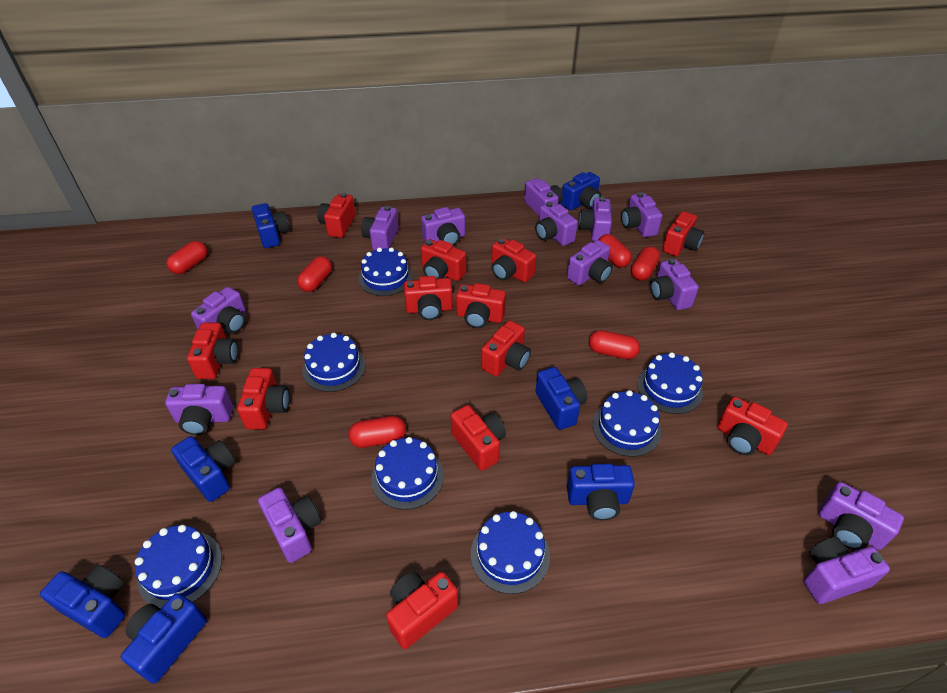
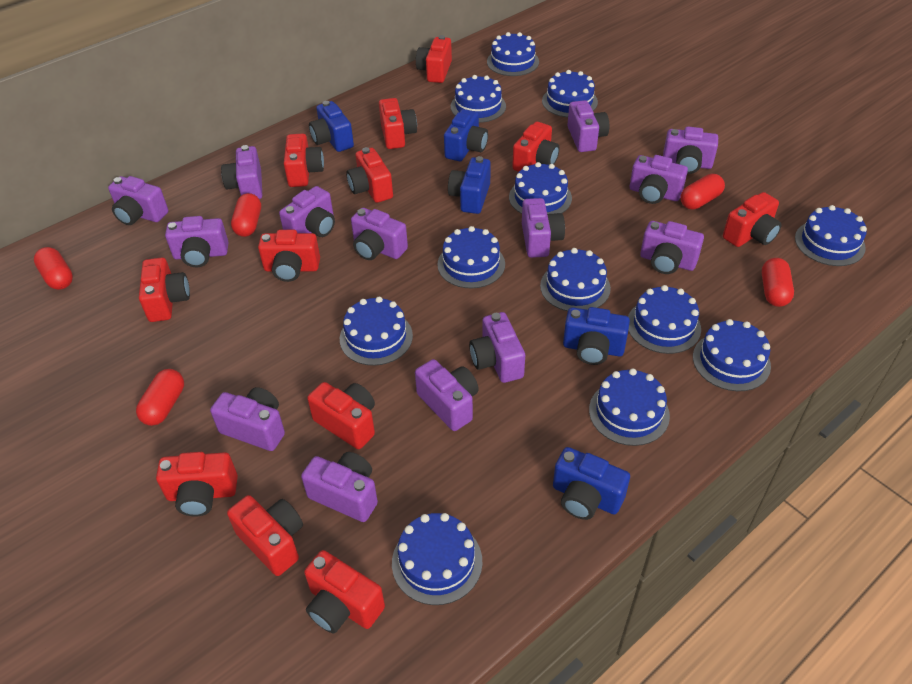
blue cake: [135,525,222,609] [302,333,366,392] [358,247,413,296] [371,437,444,510] [471,511,550,594] [592,390,661,457] [637,352,703,414] = 7 -> [340,297,413,366] [392,513,483,605] [437,226,505,288] [451,75,506,123] [487,32,539,76] [509,162,572,214] [540,248,611,311] [542,70,598,117] [589,368,670,446] [628,285,701,354] [693,319,771,391] [795,205,867,266] = 12
blue camera: [40,565,126,638] [121,593,207,684] [171,436,236,502] [252,203,290,248] [536,367,587,430] [561,172,601,210] [567,464,635,520] = 7 -> [309,101,354,152] [444,109,488,161] [448,156,491,214] [553,447,630,520] [563,307,630,365] = 5
purple camera: [165,384,233,435] [191,287,246,333] [258,488,321,563] [361,206,399,250] [421,207,465,246] [524,178,563,216] [535,202,578,246] [567,240,613,285] [579,197,612,242] [621,192,663,237] [650,259,699,310] [803,537,890,604] [818,482,904,550] = 13 -> [108,176,168,225] [165,216,229,267] [210,387,285,451] [221,145,262,199] [279,186,335,237] [301,452,378,522] [351,208,408,260] [415,359,479,431] [469,312,525,383] [522,198,565,258] [567,100,609,152] [630,155,688,204] [640,221,704,274] [663,126,718,174] = 14
red capsule: [166,241,207,274] [297,256,332,292] [349,416,406,448] [589,330,640,359] [599,234,632,268] [631,246,660,281] = 6 -> [34,247,73,290] [136,369,184,426] [231,193,261,237] [680,174,725,210] [762,258,794,307] = 5

